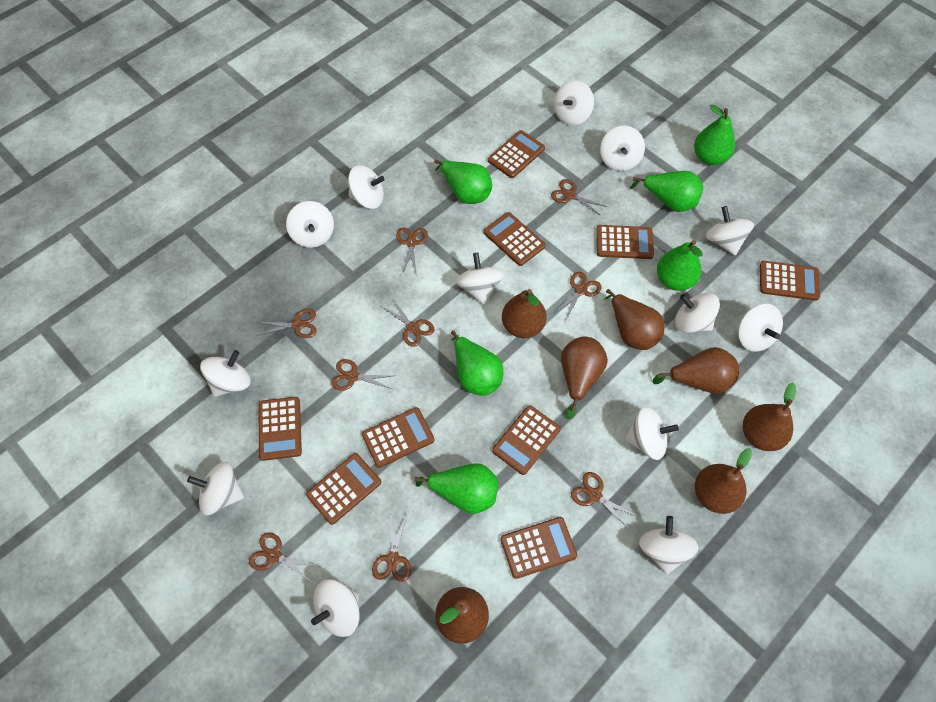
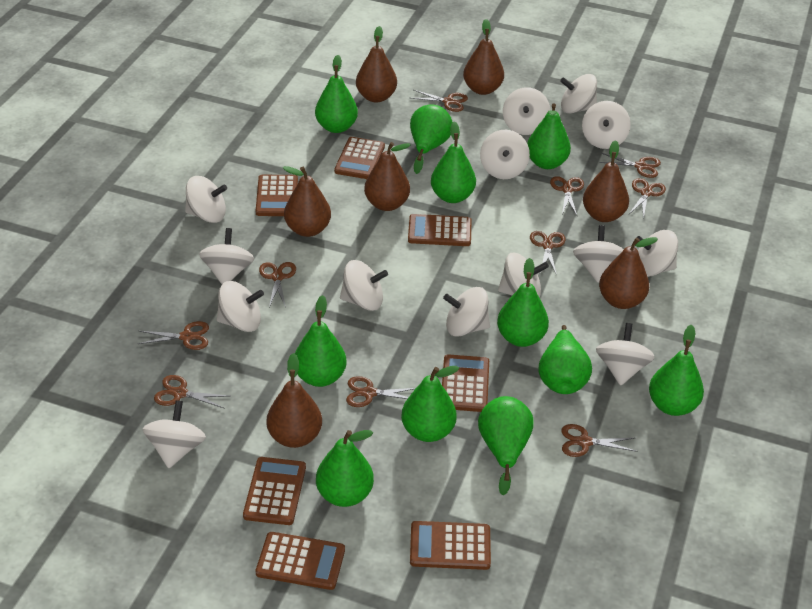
brown calculator: [258,397,302,461] [306,453,381,525] [362,407,434,468] [484,212,546,266] [488,130,545,178] [492,405,561,475] [500,517,577,579] [596,225,654,259] [760,261,820,301] = 9 -> [243,457,306,525] [256,175,298,216] [256,532,345,590] [334,137,385,179] [408,214,472,246] [410,521,491,570] [442,354,489,412] = 7
brown scissors: [249,532,318,581] [256,309,317,338] [331,359,394,391] [372,514,411,582] [381,298,434,347] [396,228,428,276] [551,179,607,216] [553,272,602,321] [571,472,638,530] = 9 -> [138,321,209,350] [154,375,229,409] [259,262,296,307] [346,376,416,407] [411,90,468,112] [530,231,566,275] [550,176,584,215] [561,424,637,457] [599,153,661,178] [629,178,666,219] = 10
green pear: [414,463,498,514] [434,159,492,204] [451,330,503,396] [630,171,703,212] [657,240,703,291] [694,104,735,165] = 6 -> [295,295,347,387] [315,55,358,133] [316,430,374,507] [401,366,459,442] [410,104,453,174] [431,122,476,203] [478,396,534,495] [497,258,549,347] [527,104,571,169] [539,325,592,394] [649,325,704,416] = 11
white spinning top: [187,462,244,515] [200,350,251,397] [286,201,334,248] [311,579,359,637] [348,165,385,209] [456,253,504,304] [554,80,594,125] [600,126,645,171] [625,407,679,460] [639,516,699,574] [675,293,720,333] [706,206,754,255] [738,304,783,352] = 13 -> [143,400,206,468] [185,176,227,223] [199,228,254,284] [217,281,264,332] [340,260,388,311] [443,287,490,337] [480,130,530,179] [498,253,549,298] [503,87,550,135] [560,74,597,114] [573,225,624,283] [582,101,631,149] [596,323,655,386] [636,230,678,277] = 14

